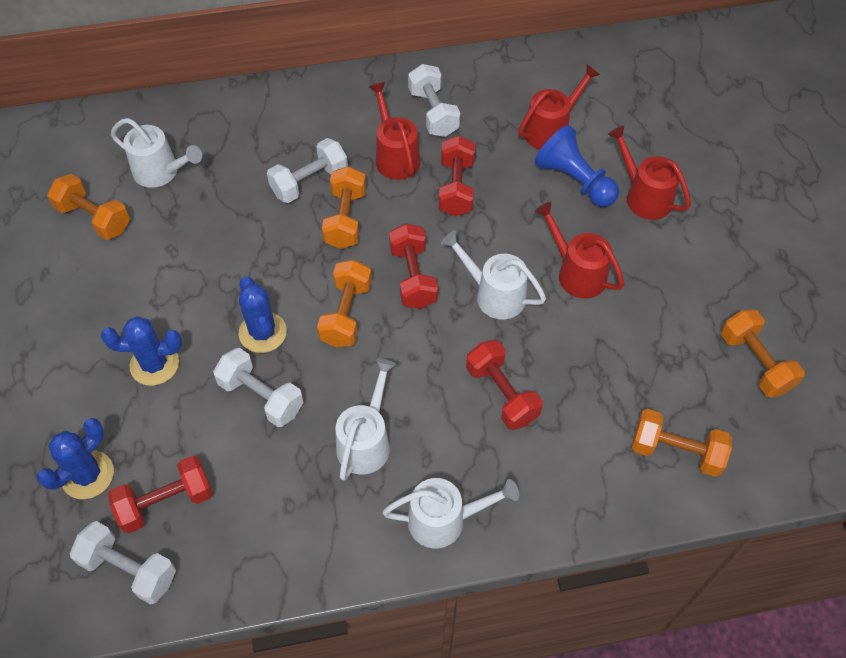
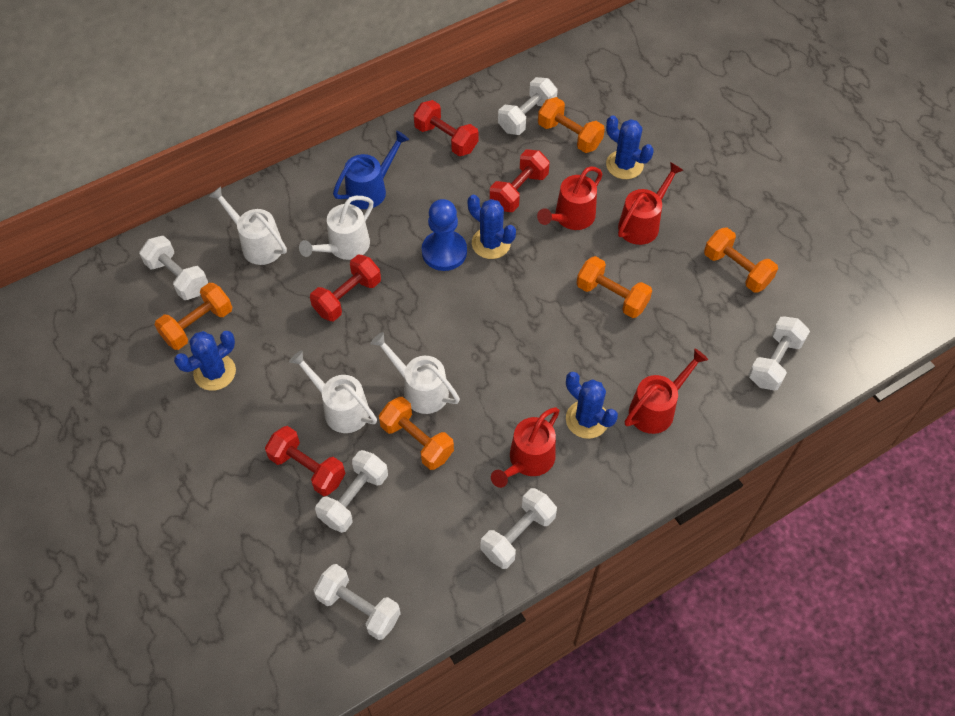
blue cactus: [37,418,114,499] [101,316,182,386] [238,277,287,353] = 3 -> [174,331,236,391] [468,195,516,259] [566,372,618,439] [606,115,654,179] = 4
blue watering can: none = 0 -> [333,131,409,209] = 1
white dumbbell: [70,521,176,604] [213,348,304,427] [267,138,348,203] [408,64,460,137] = 4 -> [139,236,208,300] [314,564,401,640] [315,450,388,533] [481,488,557,569] [498,77,558,135] [748,316,810,391] = 6

